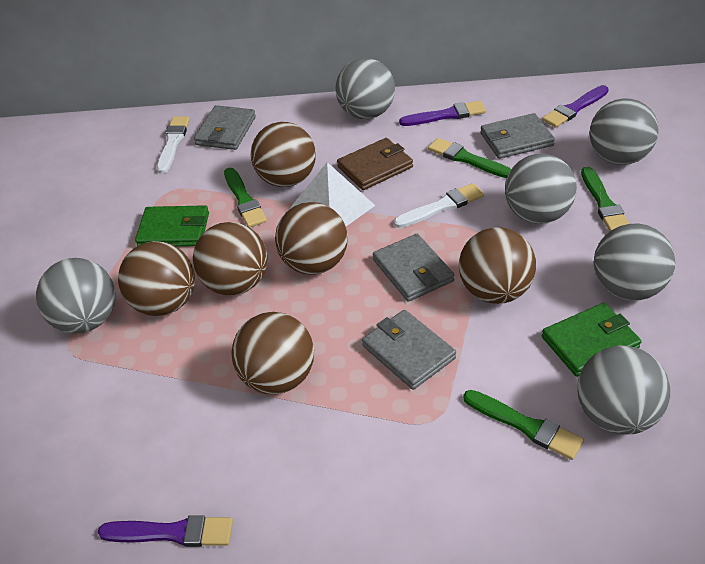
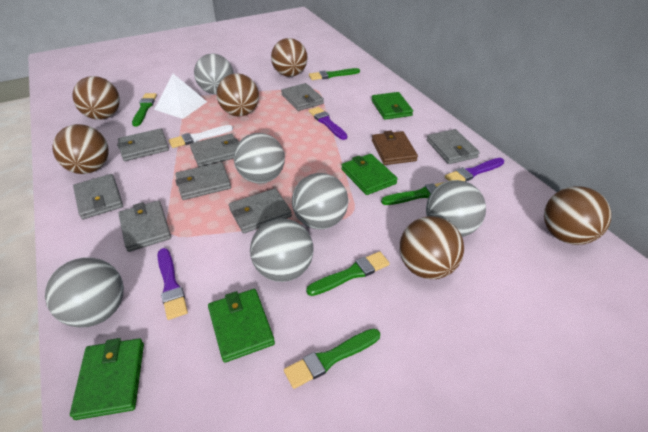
green brush: [224,168,267,227] [428,138,511,178] [463,390,584,460] [581,167,629,232] = 4 -> [132,93,157,126] [284,329,380,389] [306,251,390,296] [309,68,360,80] [381,182,444,205] = 5
green wallet: [135,205,209,247] [542,303,641,377] = 2 -> [70,338,144,420] [208,289,275,363] [341,154,398,195] [371,92,413,120] = 4
grey wallet: [194,105,256,150] [362,310,456,390] [373,234,454,302] [480,113,555,159] = 4 -> [73,174,123,220] [117,128,169,161] [118,201,171,252] [175,162,231,200] [190,134,239,167] [229,188,292,233] [281,83,324,111] [427,129,480,164] = 8
white brush: [157,117,190,173] [394,183,484,228] = 2 -> [169,125,233,148] = 1

